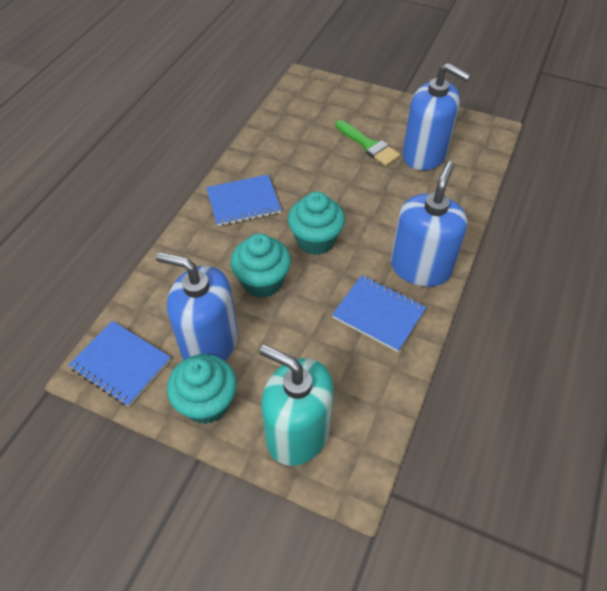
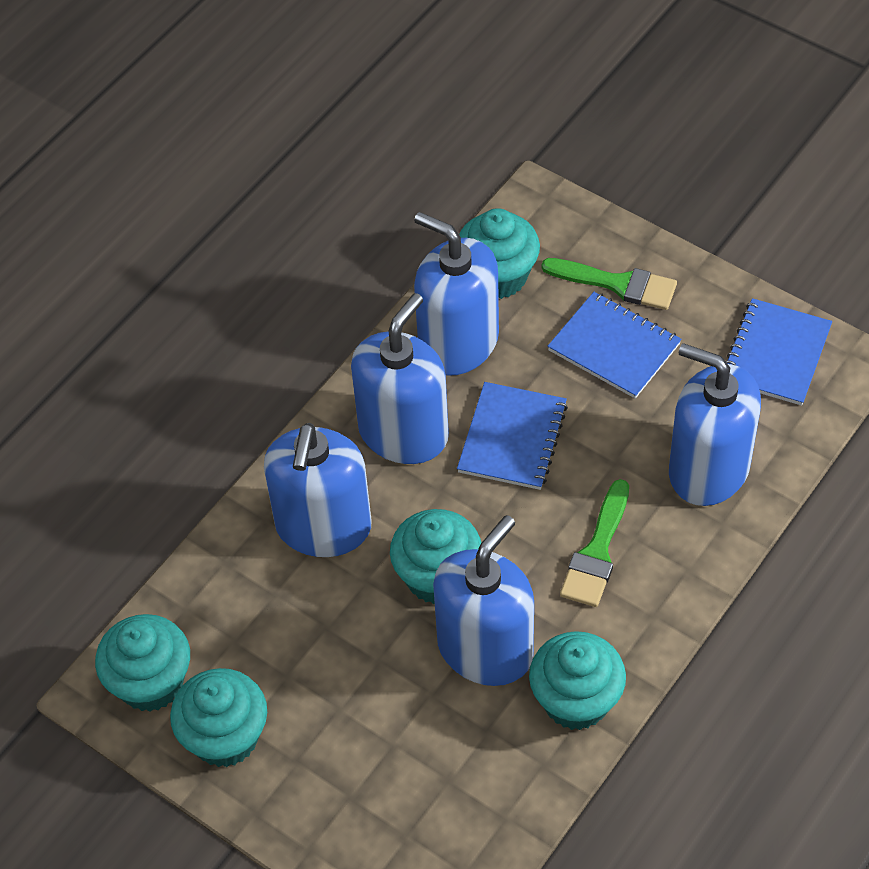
blue soap dispenser: [156,252,238,361] [391,161,467,287] [403,63,471,171] = 3 -> [264,423,371,557] [351,293,449,464] [414,212,499,376] [433,515,534,686] [669,343,761,506] = 5
green brush: [335,120,400,166] = 1 -> [542,258,677,310] [560,479,629,607] = 2
turquoise cupcake: [167,354,237,424] [231,233,291,298] [288,192,345,255] = 3 -> [95,614,190,712] [170,668,267,767] [390,509,481,604] [459,208,540,299] [529,631,626,730] = 5
turquoise soap dispenser: [259,345,334,466] = 1 -> none = 0

